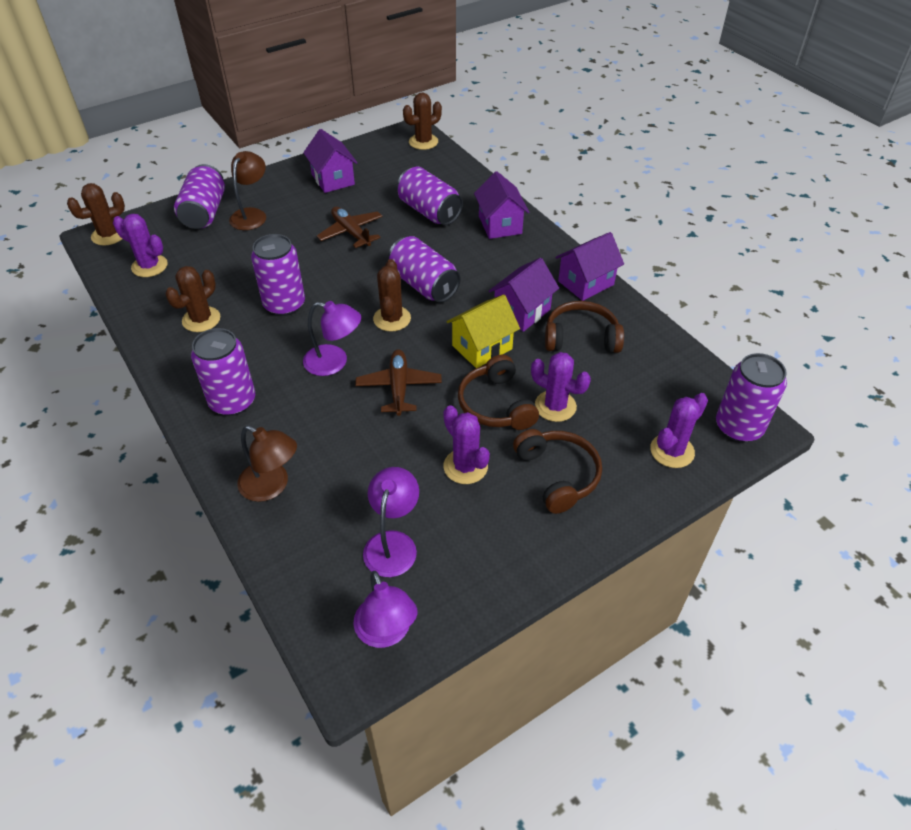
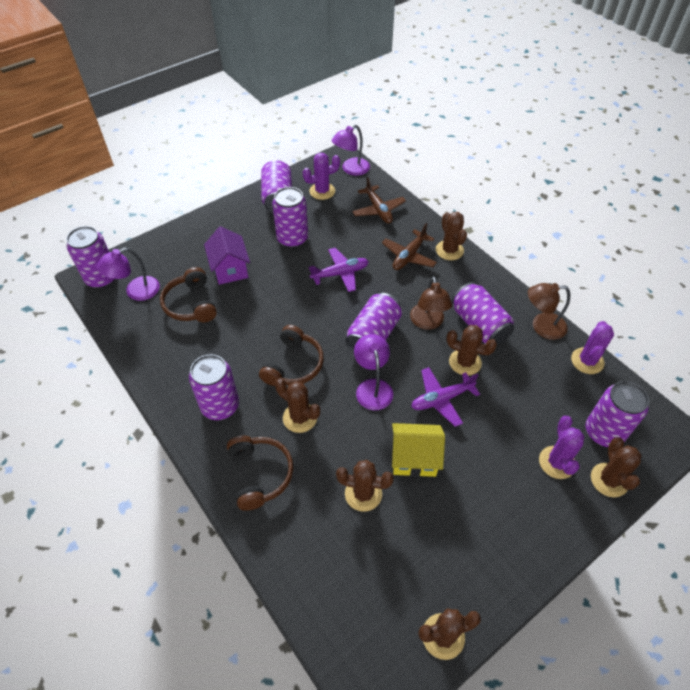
brown cactus: [67,183,125,246] [165,266,220,332] [373,259,411,332] [403,93,442,150] = 4 -> [275,379,320,433] [336,460,394,512] [418,608,481,660] [436,212,467,260] [446,325,497,376] [591,437,642,497] = 6
purple cactus: [113,214,168,277] [443,405,490,484] [531,352,591,422] [650,393,708,468] = 4 -> [303,153,340,200] [539,416,585,479] [571,321,614,374] = 3
purple can: [174,164,225,229] [191,328,255,416] [251,234,305,316] [388,236,460,303] [397,166,463,225] [716,353,787,442] = 6 -> [66,226,115,288] [189,354,239,420] [261,160,292,213] [272,187,308,248] [345,293,402,353] [452,282,514,345] [586,381,649,447] = 7
purple house: [303,129,358,193] [474,171,529,239] [489,258,559,332] [555,232,624,301] = 4 -> [204,226,250,285] = 1
purple plane: none = 0 -> [309,248,369,292] [411,367,480,427] = 2

